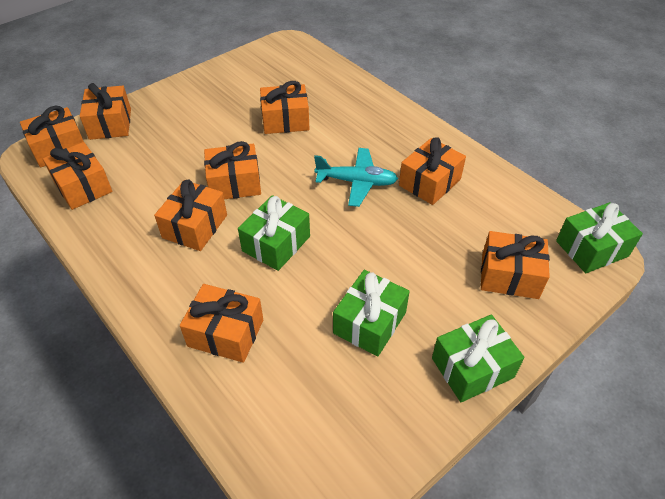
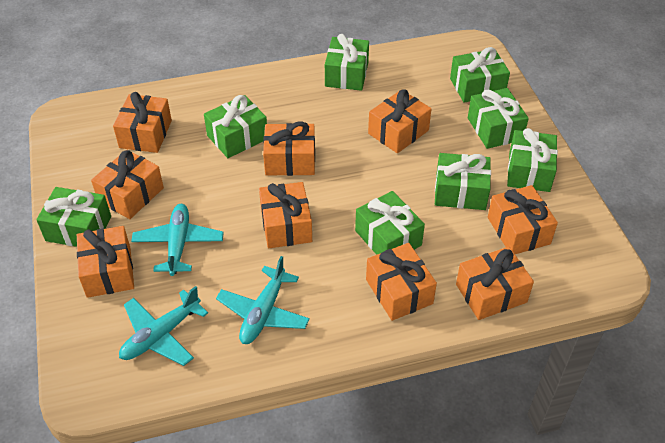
green gift: [238,195,310,271] [333,270,410,356] [432,315,524,402] [556,202,643,273] = 4 -> [36,187,111,247] [204,95,267,158] [325,34,369,91] [355,191,425,255] [435,153,491,210] [450,47,510,102] [468,88,529,149] [507,128,558,192] = 8
turquoise plane: [314,148,398,207] = 1 -> [119,286,208,366] [131,204,224,276] [216,256,310,344] = 3

